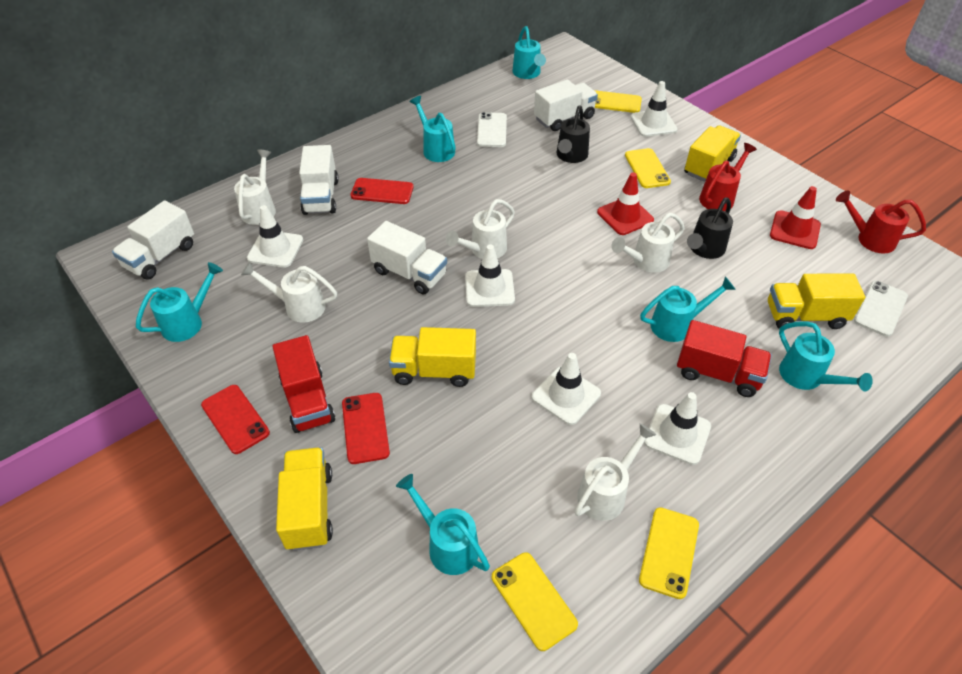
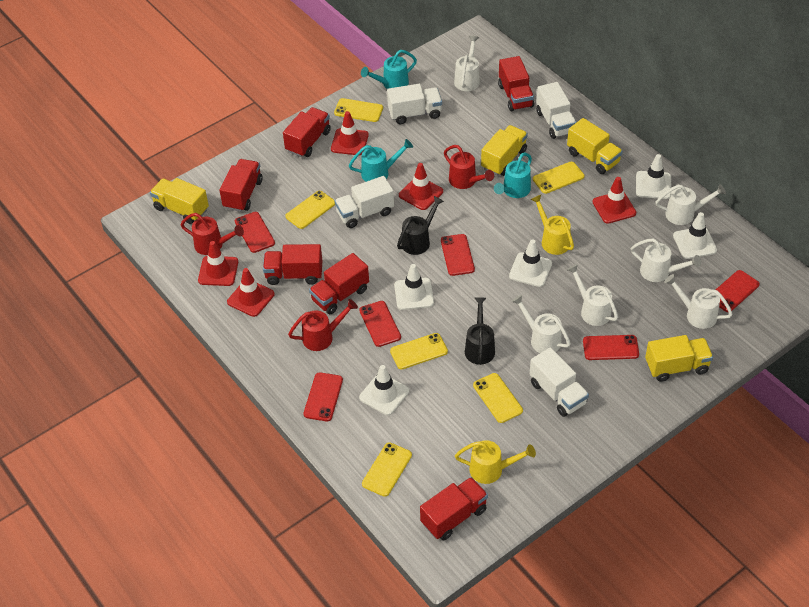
red phone: [201,385,270,454] [342,393,390,464] [350,178,414,204] = 3 -> [235,212,275,253] [304,372,343,421] [359,301,401,347] [441,234,475,276] [583,335,639,360] [716,270,760,312] = 6
red traffic cone: [597,172,654,235] [770,186,821,249] = 2 -> [198,241,238,286] [227,268,274,317] [331,111,369,155] [399,163,443,210] [593,177,636,224] = 5
red truck: [273,335,335,433] [677,320,772,397] = 2 -> [219,159,263,212] [263,244,323,285] [283,107,331,157] [309,253,369,314] [420,477,488,540] [498,56,534,111] = 6
red watering can: [699,143,757,211] [836,191,926,253] = 2 -> [180,213,244,255] [288,299,358,351] [444,145,494,189] = 3
turquoise watering can: [136,262,223,342] [396,474,490,575] [409,96,456,162] [512,26,546,79] [640,276,736,342] [779,321,873,391] = 6 -> [349,139,413,182] [361,50,417,89] [494,152,532,198] = 3
white phone: [477,112,507,147] [854,281,908,337] = 2 -> none = 0
white watering can: [234,150,276,225] [241,262,337,323] [446,199,515,259] [575,424,656,521] [611,213,685,273] = 5 -> [454,36,480,91] [511,294,571,353] [567,264,618,326] [631,238,701,282] [656,184,726,225] [665,274,733,329] = 6
yellow phone: [492,552,578,651] [594,90,642,113] [625,148,671,188] [639,507,699,599] = 4 -> [285,191,335,229] [334,98,383,122] [362,442,412,497] [390,333,448,370] [473,373,523,423] [533,162,584,194] = 6
yellow watering can: none = 0 -> [455,440,536,484] [531,195,574,255] = 2

